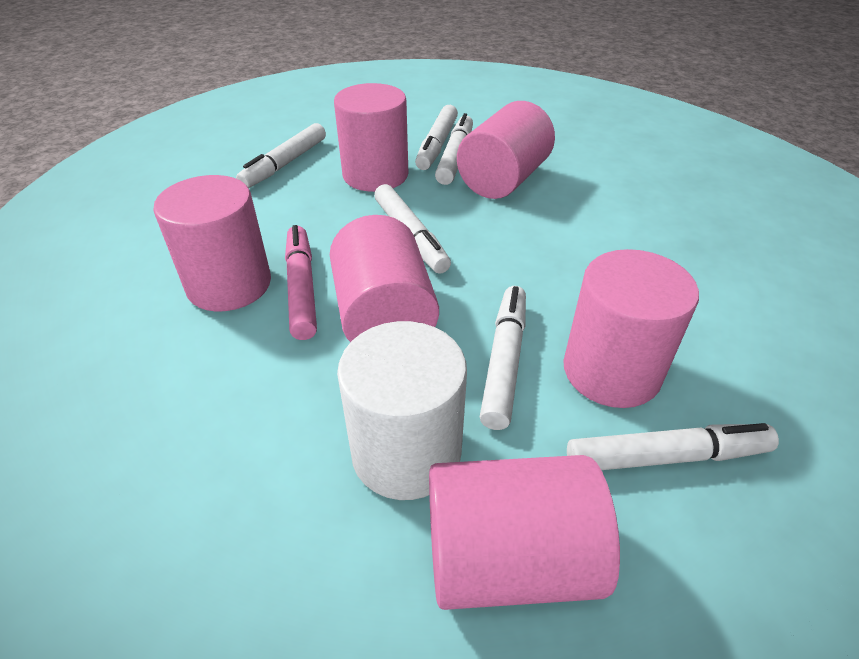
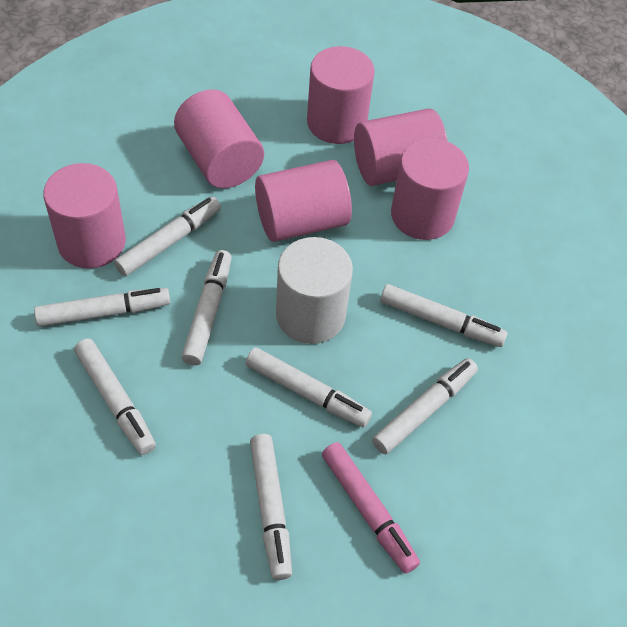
white marker: [236,123,326,188] [374,184,451,274] [415,105,458,170] [435,113,473,185] [480,286,526,430] [567,423,779,470] = 6 -> [34,288,170,327] [74,338,156,455] [114,196,221,276] [181,250,232,365] [246,347,372,427] [250,434,292,580] [372,358,478,454] [380,284,508,347] = 8

